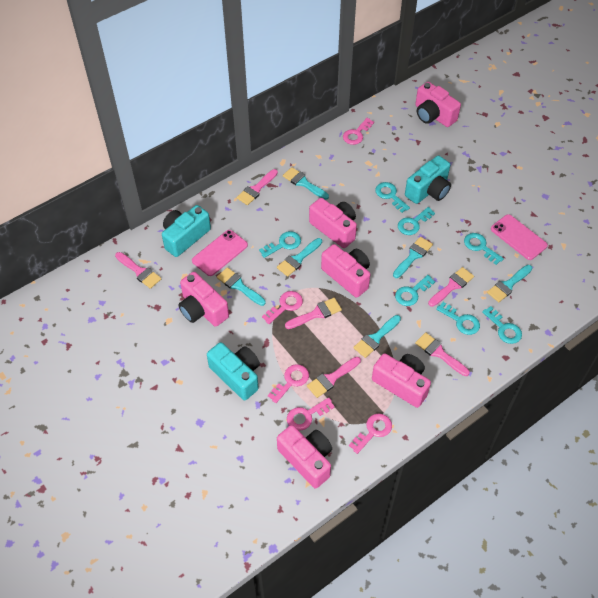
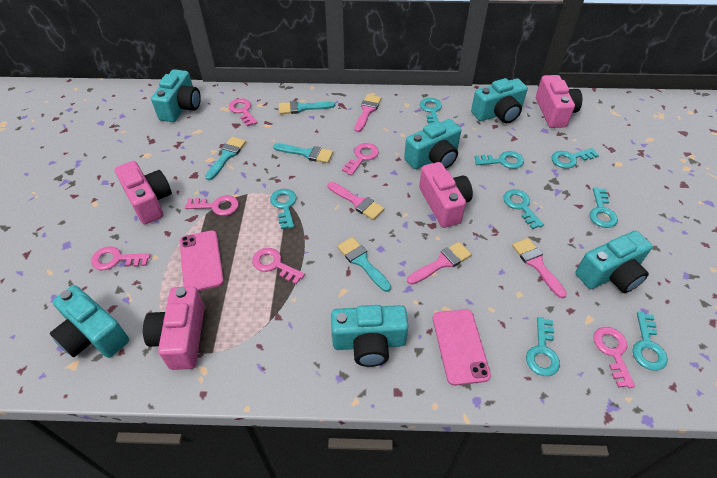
pink brush: [115,252,161,289] [237,169,278,205] [285,298,342,329] [307,357,361,398] [415,332,470,376] [428,267,474,307] = 6 -> [327,182,385,220] [355,94,381,132] [407,242,472,285] [512,238,567,299] = 4
pink camera: [179,272,229,327] [277,425,332,489] [309,198,357,248] [321,244,370,298] [372,353,431,408] [415,82,461,127] = 6 -> [115,161,172,224] [143,286,205,370] [419,162,473,228] [536,75,582,128] = 4
pink key: [262,291,303,324] [268,364,309,403] [287,397,335,431] [343,118,374,145] [349,414,392,454] = 5 -> [91,246,151,270] [185,195,239,216] [229,98,258,127] [252,248,305,284] [342,143,379,175] [593,327,635,388] = 6
turquoise brush: [217,267,266,306] [277,238,322,277] [283,167,329,200] [353,315,401,358] [393,237,433,278] [487,265,532,302] = 6 -> [205,137,246,180] [273,143,333,163] [279,101,335,114] [337,237,391,292] = 4
turquoise camera: [162,205,211,257] [207,342,260,400] [405,155,451,204] = 3 -> [50,285,129,358] [151,69,201,122] [331,305,409,367] [404,119,461,169] [471,78,528,123] [575,231,653,293] = 6
turquoise key: [259,231,301,258] [375,182,410,213] [395,275,435,306] [398,207,435,235] [436,302,480,335] [464,233,504,265] [482,306,522,344] = 7 -> [270,189,297,229] [420,98,442,124] [474,151,524,169] [503,189,544,229] [526,317,560,376] [552,148,599,169] [590,187,618,228] [632,312,668,371] = 8

